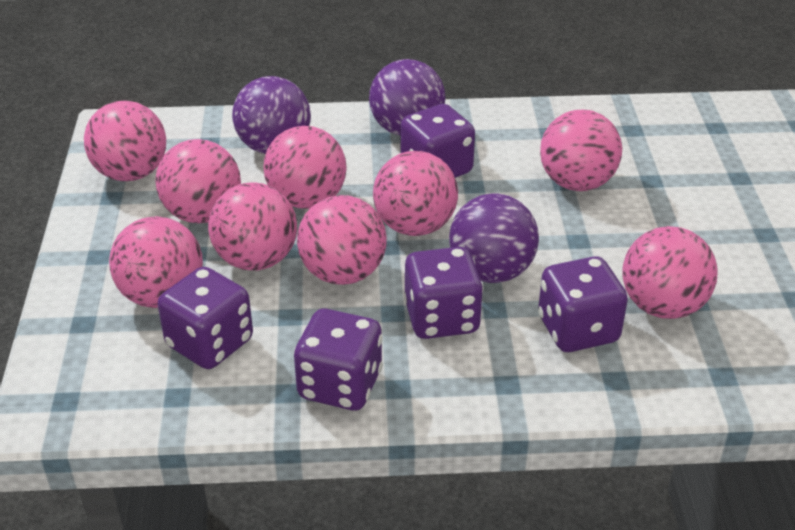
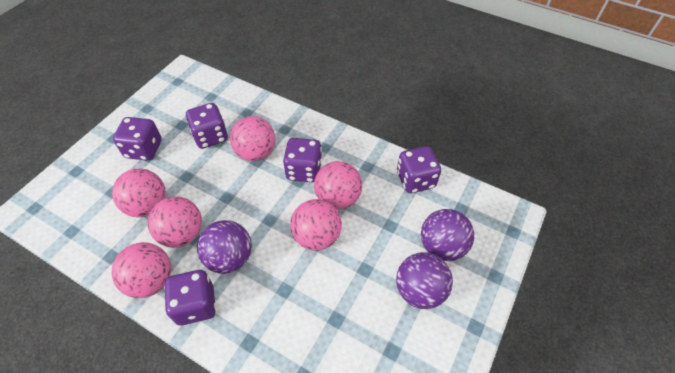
pink ball: [84,101,166,181] [109,216,203,308] [155,139,241,223] [208,182,297,271] [263,126,347,209] [297,195,387,285] [373,151,458,236] [540,110,622,191] [623,226,717,319] = 9 -> [112,169,166,217] [112,242,171,298] [147,196,202,248] [230,116,275,161] [290,199,342,251] [314,161,362,209] = 6

